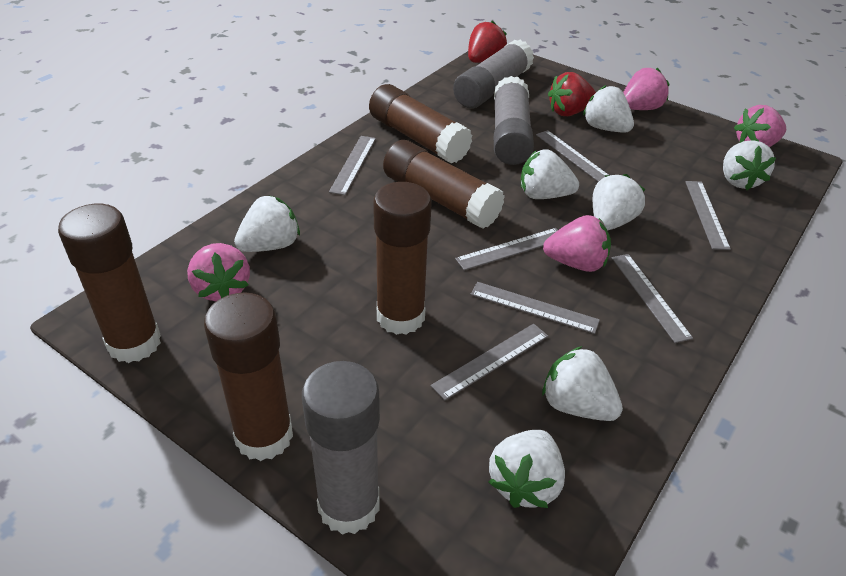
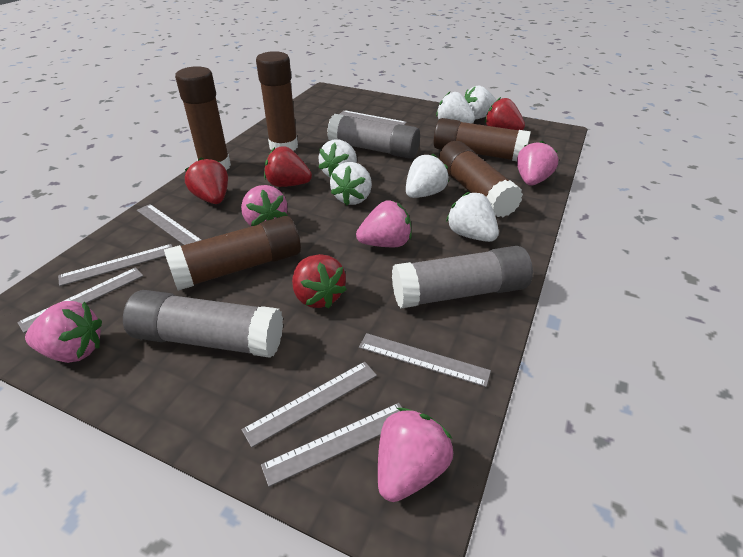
pink strawberry: [187,243,250,301] [543,215,611,272] [623,68,669,110] [734,105,786,147] = 4 -> [25,301,102,363] [241,185,287,227] [356,201,412,247] [378,408,453,502] [517,141,558,186] = 5
red strawberry: [468,21,507,63] [548,72,596,116] = 2 -> [185,158,228,204] [264,147,312,187] [292,254,347,308] [485,97,525,130] = 4
white strawberry: [234,195,300,252] [488,430,565,508] [521,149,579,199] [542,346,623,421] [583,85,634,133] [593,174,646,231] [723,140,776,190] = 7 -> [318,139,357,178] [330,162,372,205] [406,154,449,198] [436,92,475,124] [446,192,499,242] [464,85,496,120] = 6

